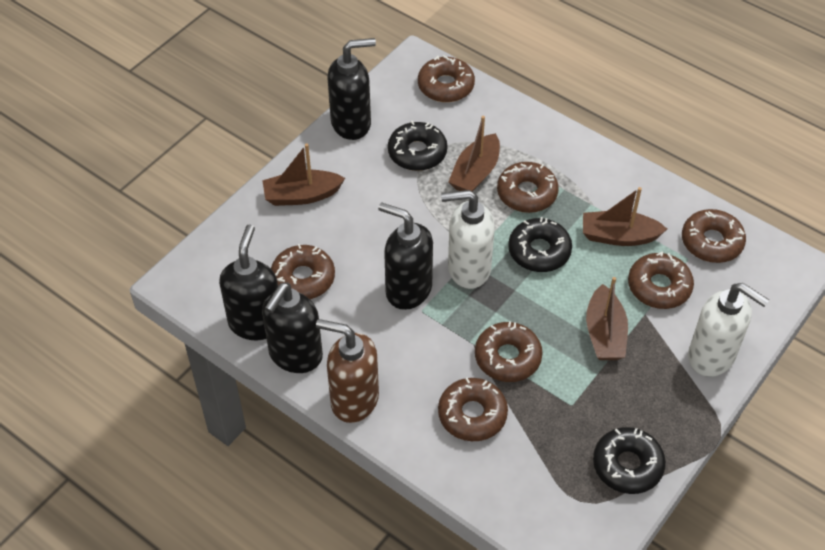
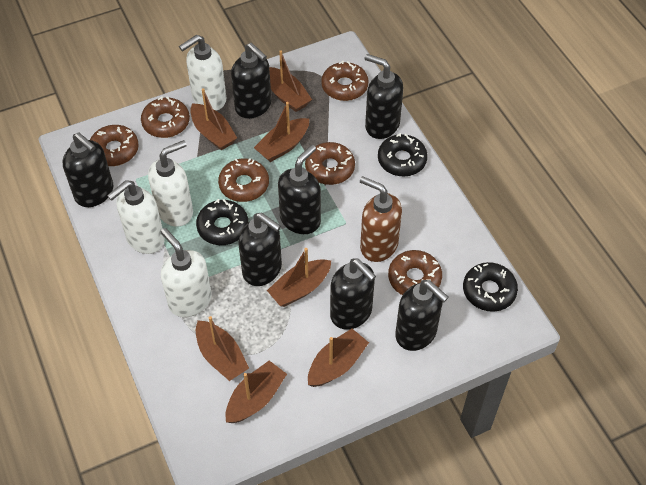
black soap dispenser: [219,225,278,340] [262,283,323,373] [328,38,376,140] [378,202,433,310] = 4 -> [63,132,113,207] [231,43,271,119] [238,213,282,286] [278,145,321,234] [330,258,376,330] [365,54,403,139] [395,280,449,351] = 7
brown boat: [262,144,345,206] [449,116,500,192] [583,187,667,246] [586,277,628,360] = 4 -> [190,88,237,150] [196,316,249,381] [226,361,287,423] [254,102,309,162] [267,248,331,307] [269,50,312,112] [308,329,369,387] = 7
brown donut: [271,244,335,299] [418,55,475,102] [438,377,508,441] [475,321,543,382] [497,162,559,213] [628,251,694,309] [682,209,746,263] = 7 -> [90,125,139,166] [141,96,190,138] [218,158,269,202] [305,142,355,185] [321,61,368,101] [388,250,442,295] = 6
white soap dispenser: [441,190,495,289] [688,283,769,377] = 2 -> [107,180,165,254] [148,140,193,227] [161,228,212,317] [179,35,226,111] = 4

